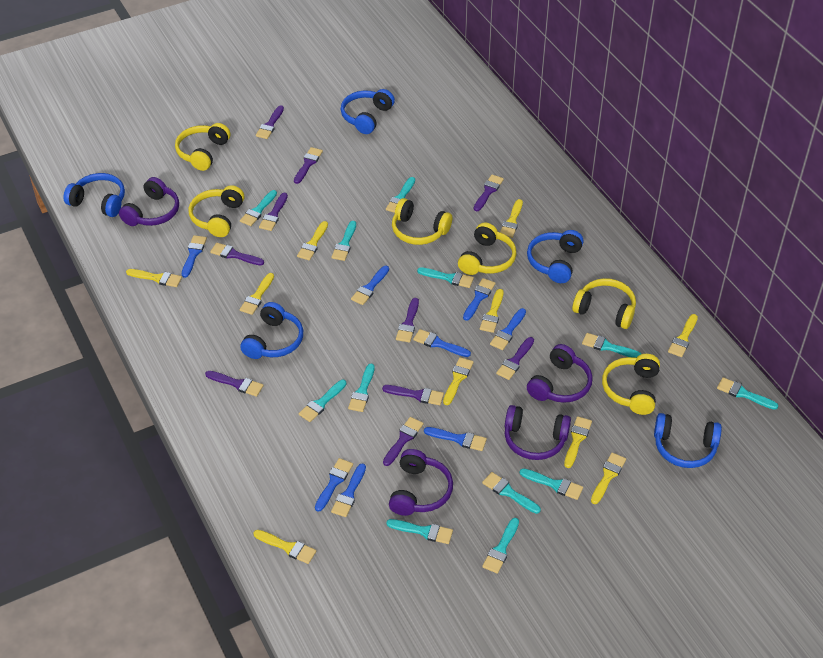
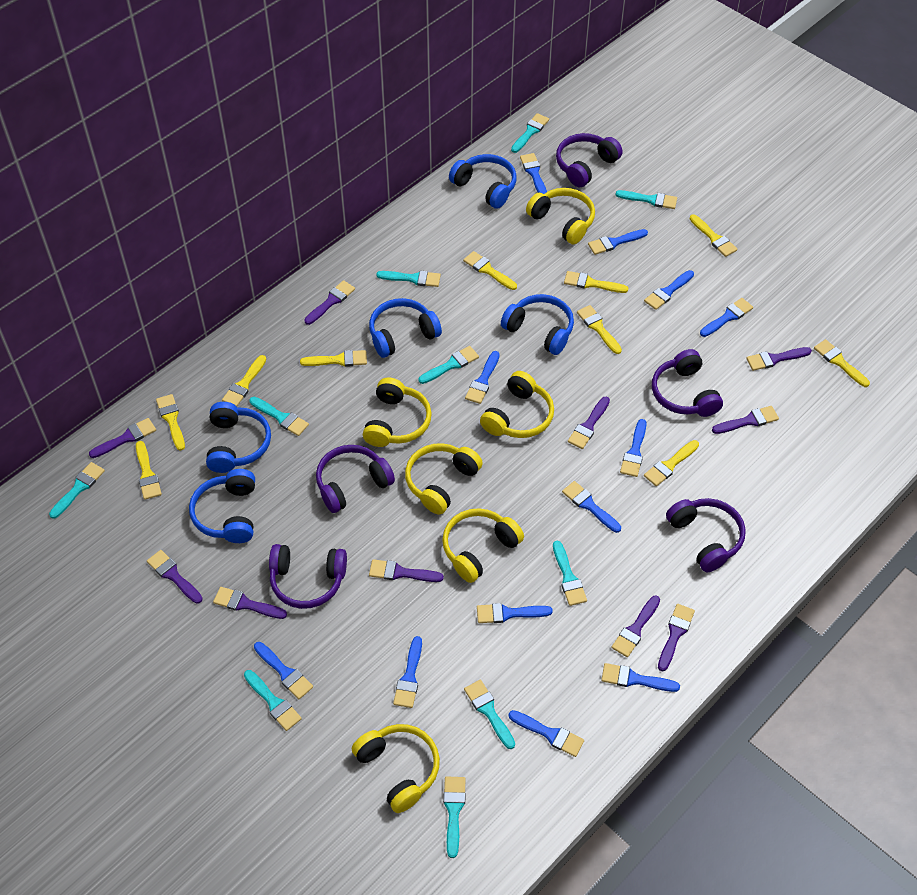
blue brush: [182,235,207,278] [315,458,353,512] [331,463,366,517] [351,266,389,305] [413,329,471,357] [424,427,487,451] [463,278,496,321] [490,308,526,350] = 8 -> [254,642,313,699] [393,636,422,708] [465,351,500,404] [477,603,553,623] [508,710,584,757] [520,153,547,194] [562,481,621,533] [588,229,648,255] [601,663,680,692] [620,419,647,477] [644,270,694,310] [700,298,753,337] = 12
purple headphones: [119,177,179,226] [389,449,453,516] [505,405,571,460] [527,344,593,403] = 4 -> [269,544,347,609] [316,445,395,513] [556,133,623,187] [652,349,723,417] [666,498,746,572] = 5
turquoise brush: [240,190,277,226] [299,380,346,422] [331,221,356,261] [348,364,375,412] [386,177,415,213] [386,519,453,544] [417,267,474,288] [482,472,541,514] [482,518,519,574] [520,468,583,500] [582,333,641,358] [717,377,778,410] = 12 -> [49,462,105,519] [244,670,302,731] [249,397,309,436] [376,271,441,287] [418,346,479,384] [443,776,466,858] [464,680,515,749] [511,113,549,153] [553,540,587,606] [616,190,677,209] = 10

